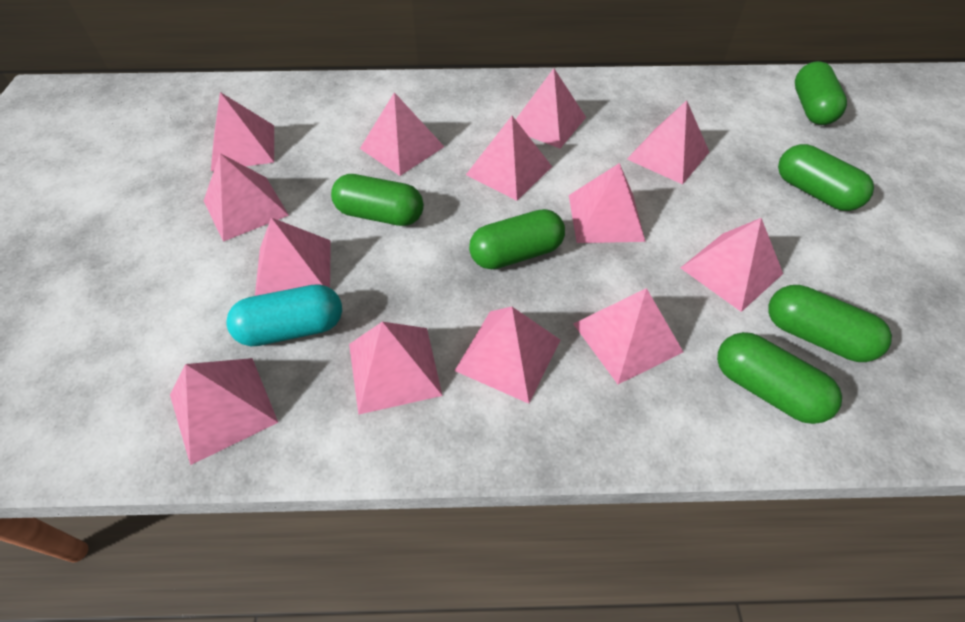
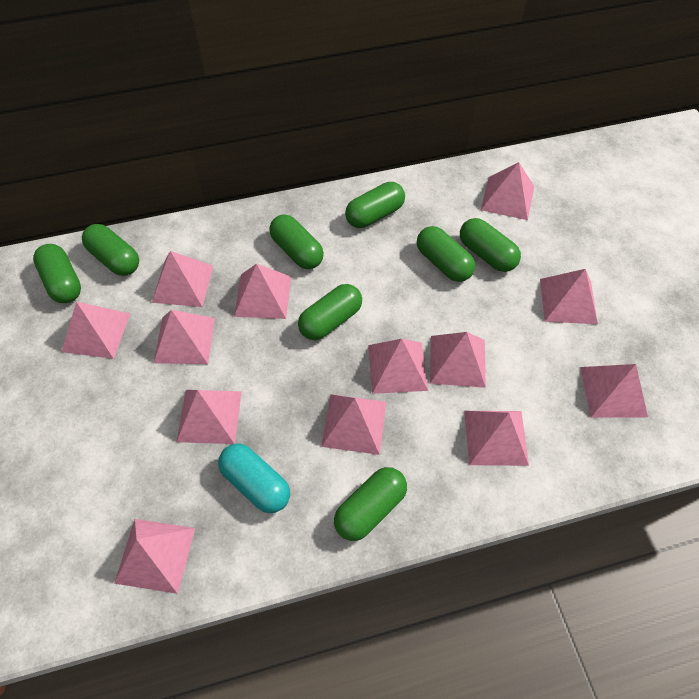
green capsule: [331,174,424,226] [469,209,565,269] [717,332,842,424] [768,285,892,362] [778,144,874,211] [795,61,847,125] = 6 -> [33,244,81,303] [82,224,139,276] [269,214,324,269] [298,284,362,340] [334,467,407,541] [345,182,405,228] [417,226,475,282] [460,218,521,272] = 8

